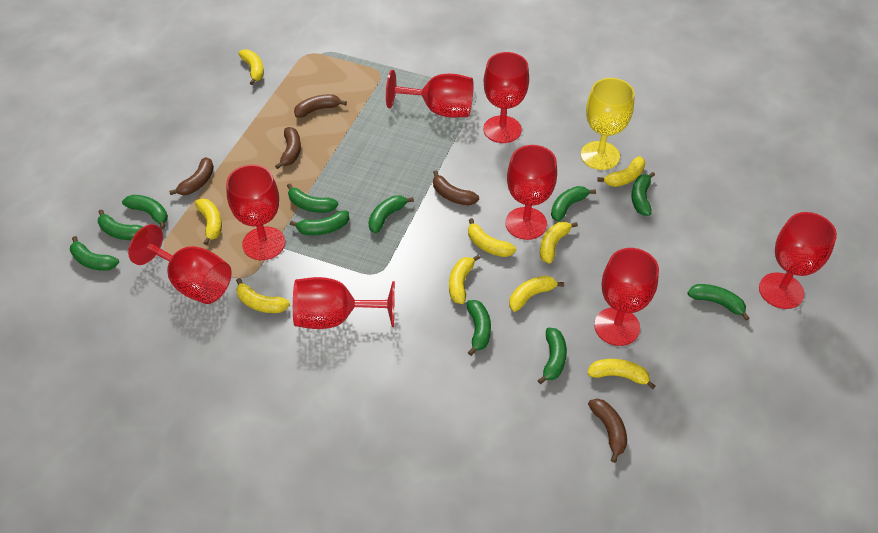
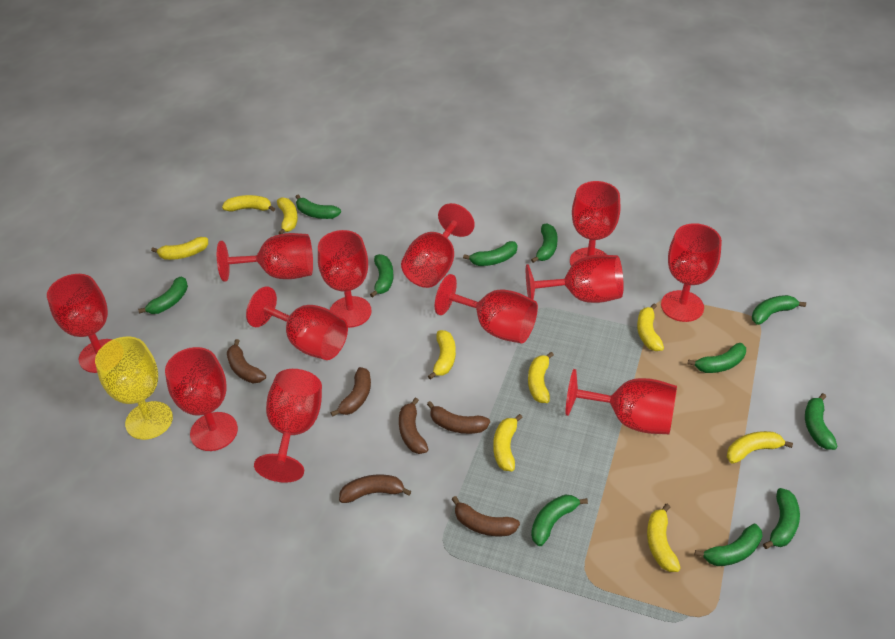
brown banana: [169,157,214,195] [275,127,301,169] [294,94,347,118] [433,170,479,205] [588,399,627,463] = 5 -> [227,339,266,383] [330,367,371,417] [339,475,411,503] [399,398,428,454] [427,401,490,434] [452,496,520,536] = 6
red goblet: [128,224,232,304] [226,164,285,260] [293,277,395,329] [386,70,473,118] [483,52,529,143] [505,145,557,240] [594,248,659,346] [759,212,837,309] = 8 -> [47,274,113,373] [165,347,238,451] [217,233,313,282] [246,286,348,360] [254,369,322,483] [318,230,372,328] [401,203,475,288] [435,274,538,344] [526,255,624,303] [565,369,677,434] [570,181,620,266] [661,223,722,322] = 12

